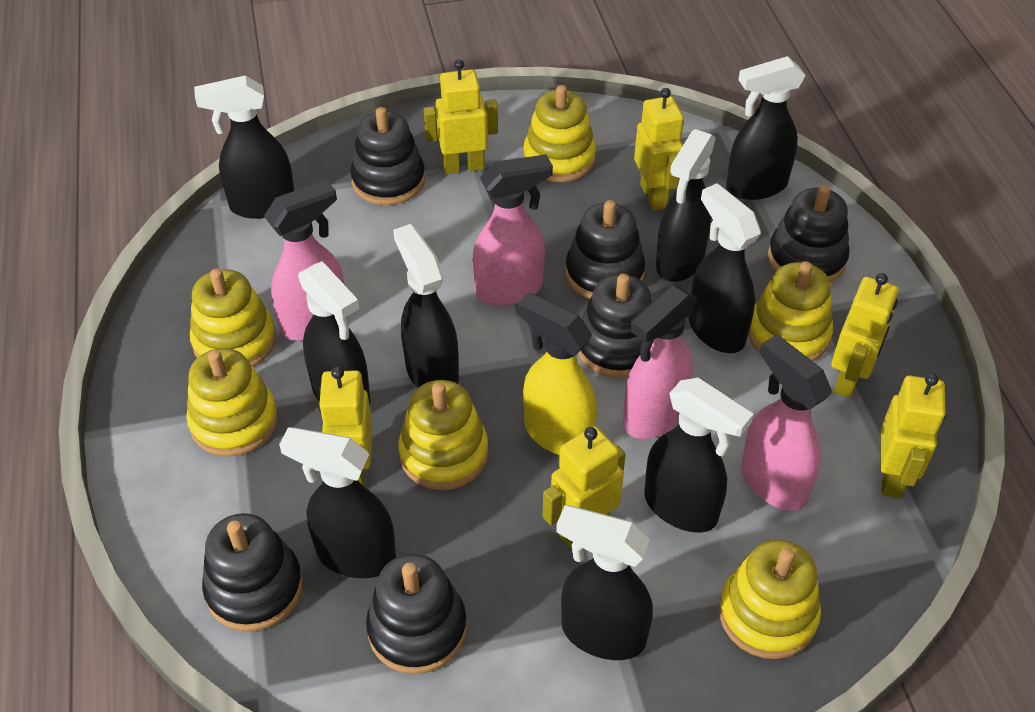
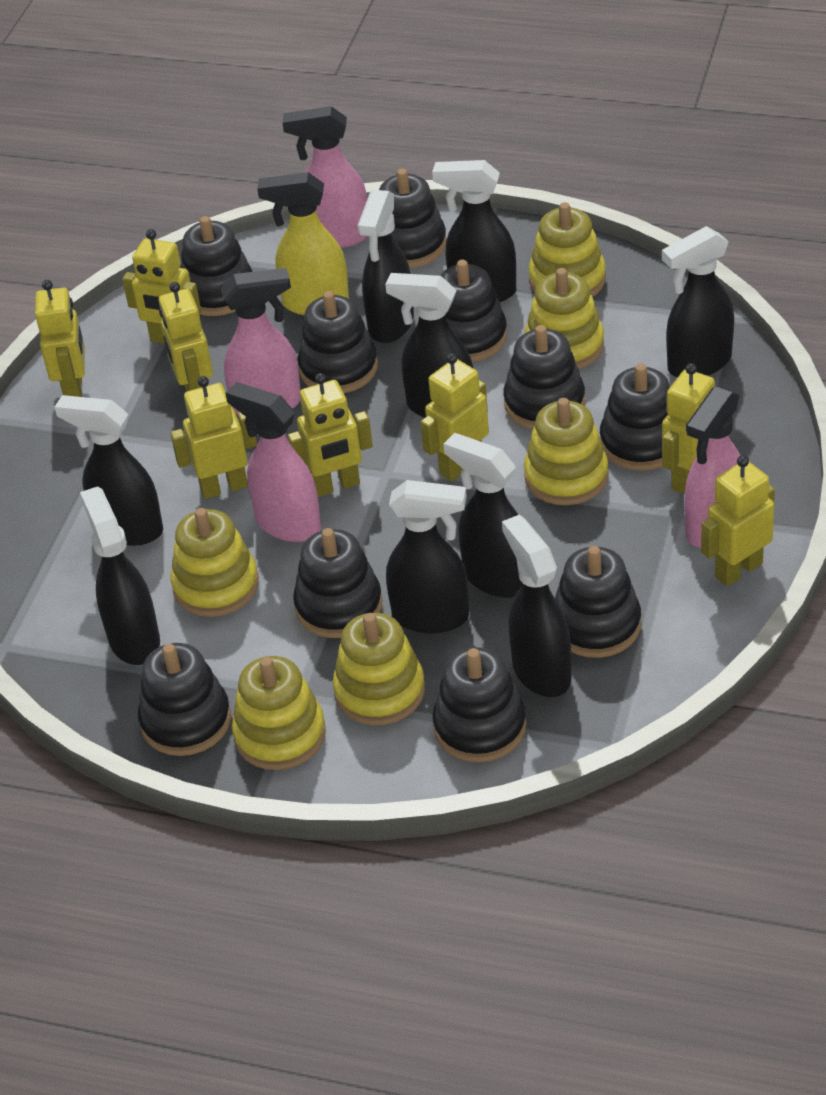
black stacking toy: [202,513,303,631] [350,107,425,205] [366,554,467,674] [565,200,645,299] [578,274,652,378] [768,185,850,283] = 6 -> [138,643,231,756] [180,216,253,316] [293,528,382,638] [298,291,378,393] [379,169,447,268] [432,647,526,762] [440,260,507,362] [503,325,585,430] [555,546,641,658] [600,364,670,471] = 10
yellow robot: [318,366,372,486] [423,59,498,174] [543,426,626,548] [634,88,684,211] [831,273,899,398] [880,373,946,498] = 6 -> [35,280,85,397] [122,229,201,343] [159,282,213,391] [170,376,257,499] [287,373,373,497] [420,353,489,481] [662,363,715,494] [701,455,775,586] = 8

